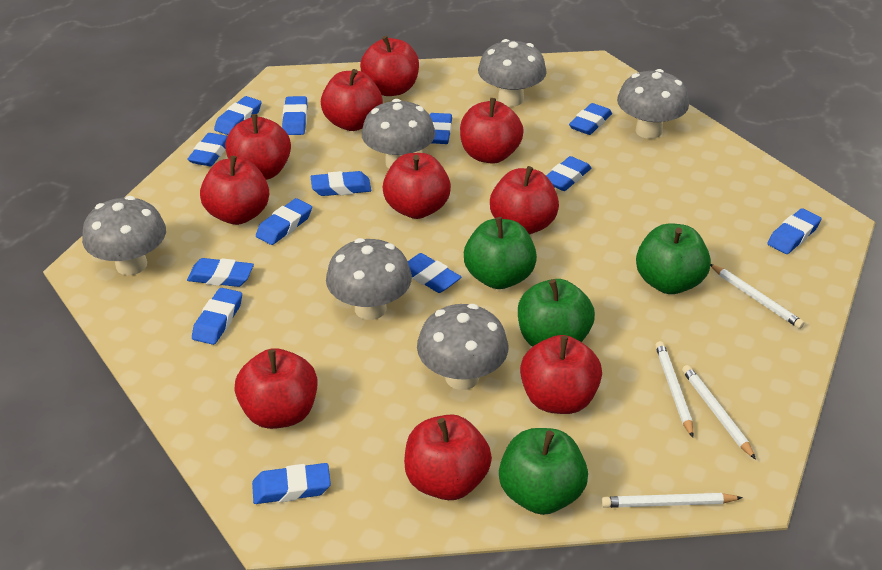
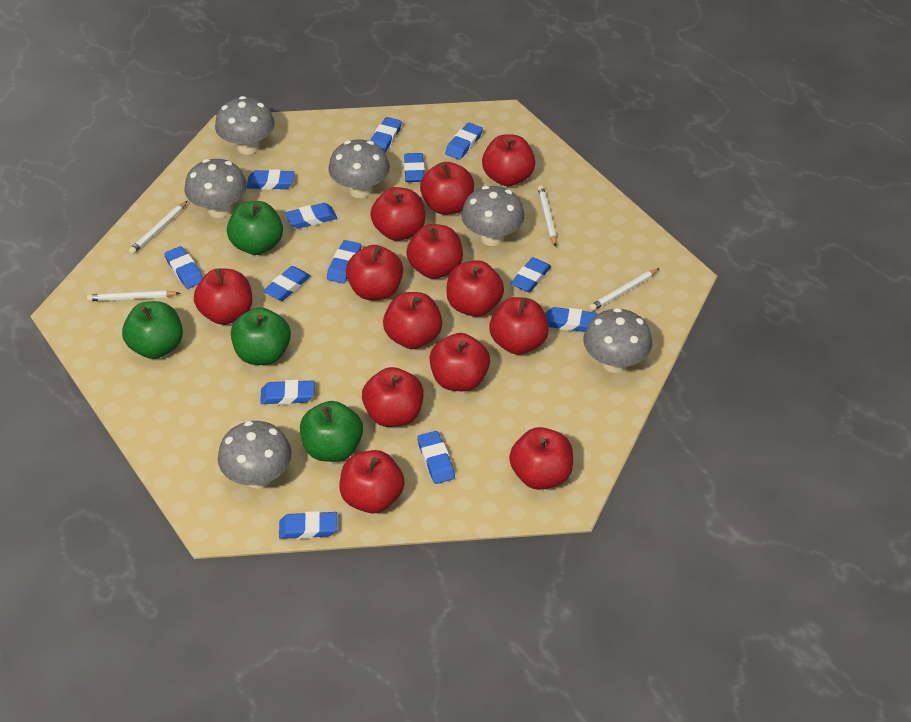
red apple: [200,156,269,225] [225,114,291,180] [235,348,318,429] [321,69,383,131] [360,36,419,96] [383,153,451,219] [404,414,492,500] [460,98,524,164] [490,166,559,235] [520,335,602,414] = 10 -> [194,268,252,325] [339,450,405,513] [346,245,403,300] [362,367,424,427] [370,187,425,241] [383,292,442,349] [407,224,463,279] [420,162,474,214] [429,333,490,391] [446,260,504,317] [482,134,535,186] [489,297,549,355] [509,427,573,490] = 13

